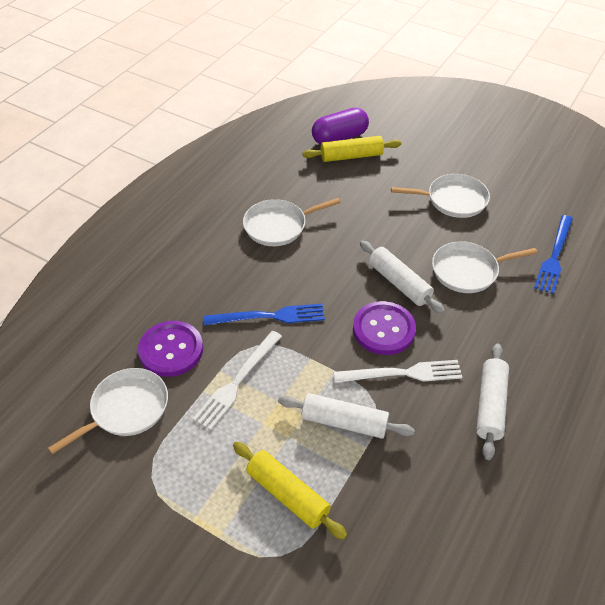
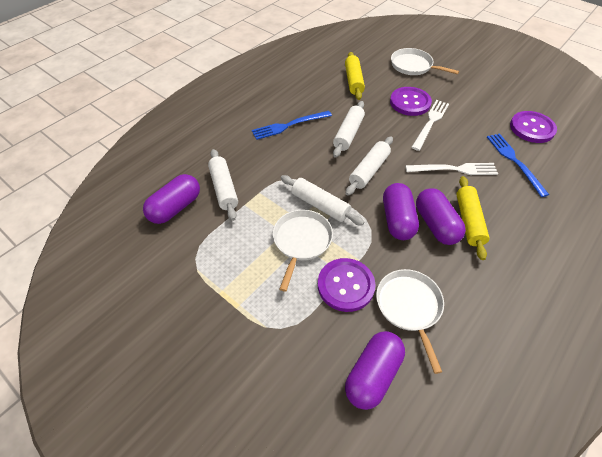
purple button: [138,321,203,377] [353,301,416,355] = 2 -> [318,258,376,312] [390,87,432,116] [510,111,557,143] = 3
purple capsule: [312,108,369,145] = 1 -> [143,174,200,224] [345,331,405,410] [383,183,419,240] [416,188,466,245] = 4
white pan: [48,368,168,454] [243,198,341,246] [391,174,490,218] [432,241,538,293] = 4 -> [273,210,333,292] [376,269,444,374] [391,48,459,75] = 3
white rolling pin: [278,393,415,439] [360,241,445,314] [476,344,509,460] = 3 -> [208,149,238,221] [281,175,364,226] [333,101,365,157] [346,136,393,196] = 4

